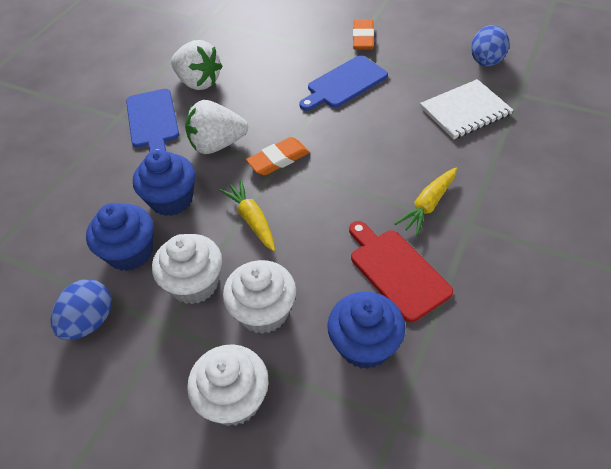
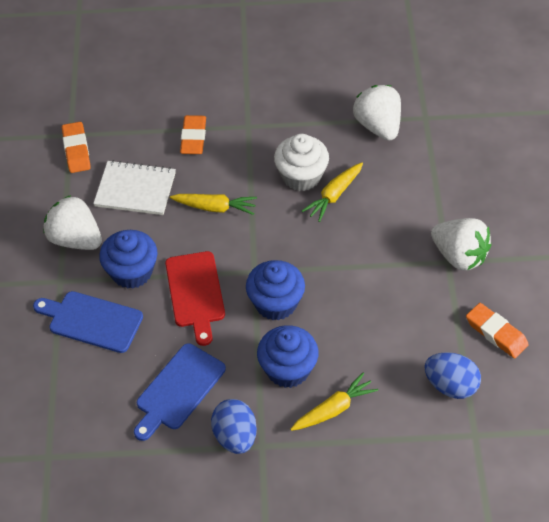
orange eraser: [246,137,310,176] [353,20,374,50] = 2 -> [62,122,91,173] [180,115,206,154] [466,303,529,358] = 3
white cupcake: [152,234,222,304] [187,344,268,426] [223,260,296,334] = 3 -> [274,134,329,191] = 1
white strawberry: [171,40,223,90] [185,100,248,154] = 2 -> [44,195,102,250] [353,85,401,141] [431,218,492,270] = 3
yellow carrot: [219,180,275,251] [395,168,457,236] = 2 -> [170,194,257,215] [290,372,378,431] [302,163,363,222] = 3

